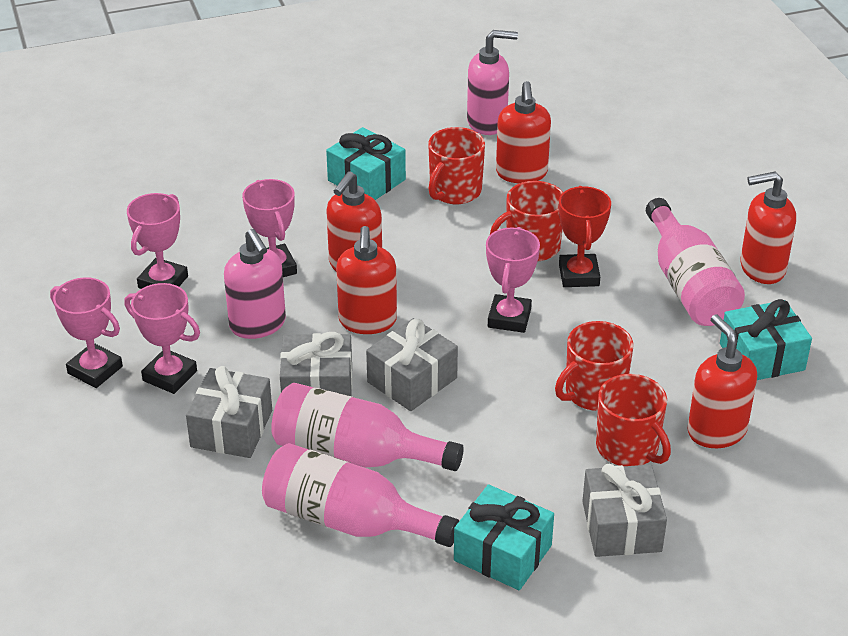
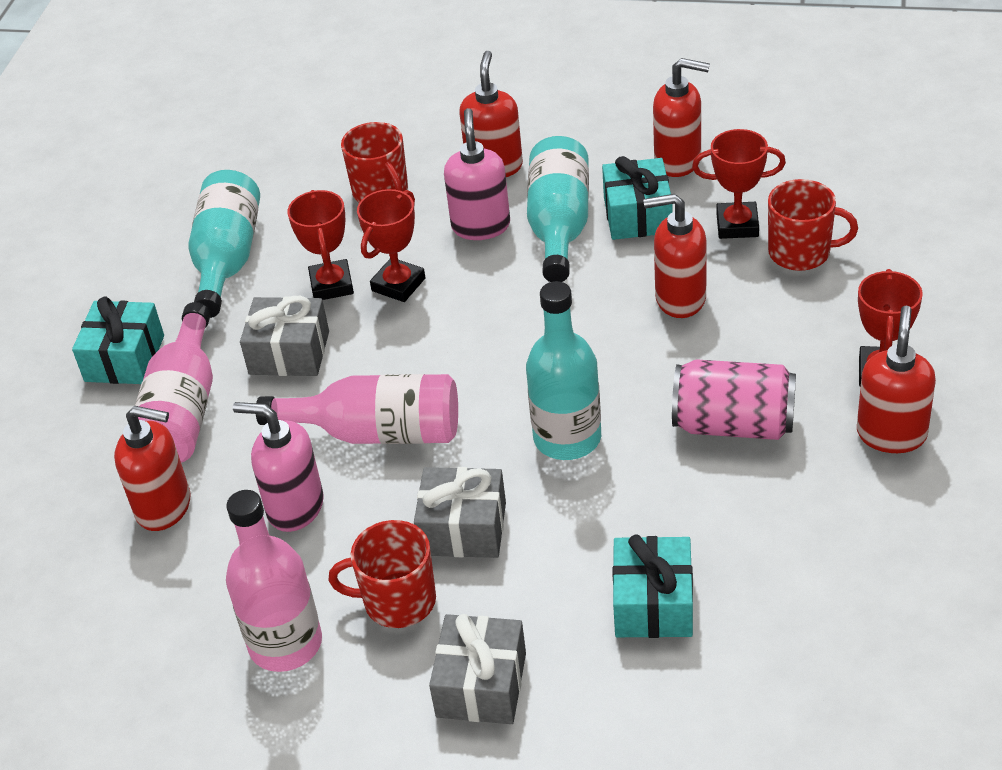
grey gift: [186,366,272,458] [280,332,352,396] [366,318,458,411] [582,464,667,557] = 4 -> [240,296,329,376] [414,467,506,558] [429,614,526,724] = 3
pink can: none = 0 -> [672,359,796,440] = 1
pink trophy: [50,277,123,388] [124,283,200,394] [127,193,188,289] [242,179,297,277] [486,227,540,333] = 5 -> none = 0
red mug: [428,127,485,204] [490,181,563,261] [555,321,633,411] [596,374,671,466] = 4 -> [328,520,436,628] [341,122,408,203] [768,179,858,271] = 3
red trophy: [559,186,611,287] = 1 -> [287,190,354,300] [357,189,425,302] [692,129,786,239] [858,269,923,387] = 4
turquoise bottle: none = 0 -> [188,170,260,318] [526,281,601,460] [527,136,589,282] = 3

